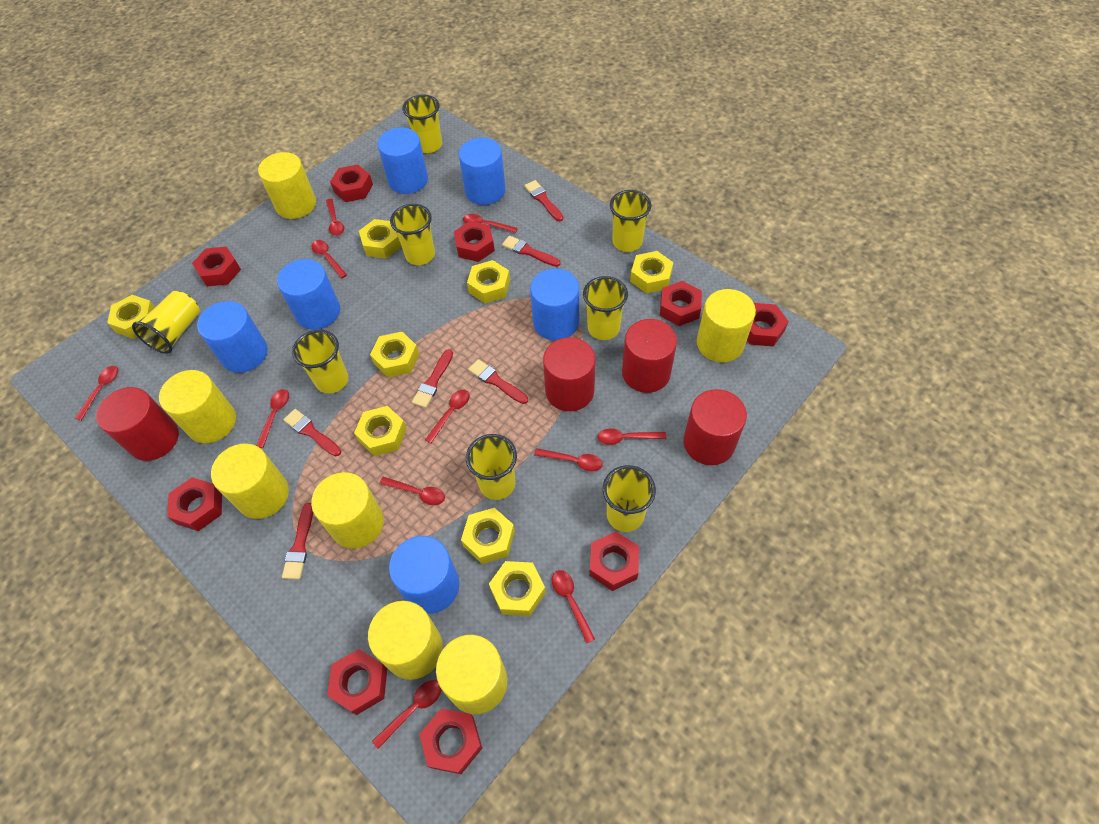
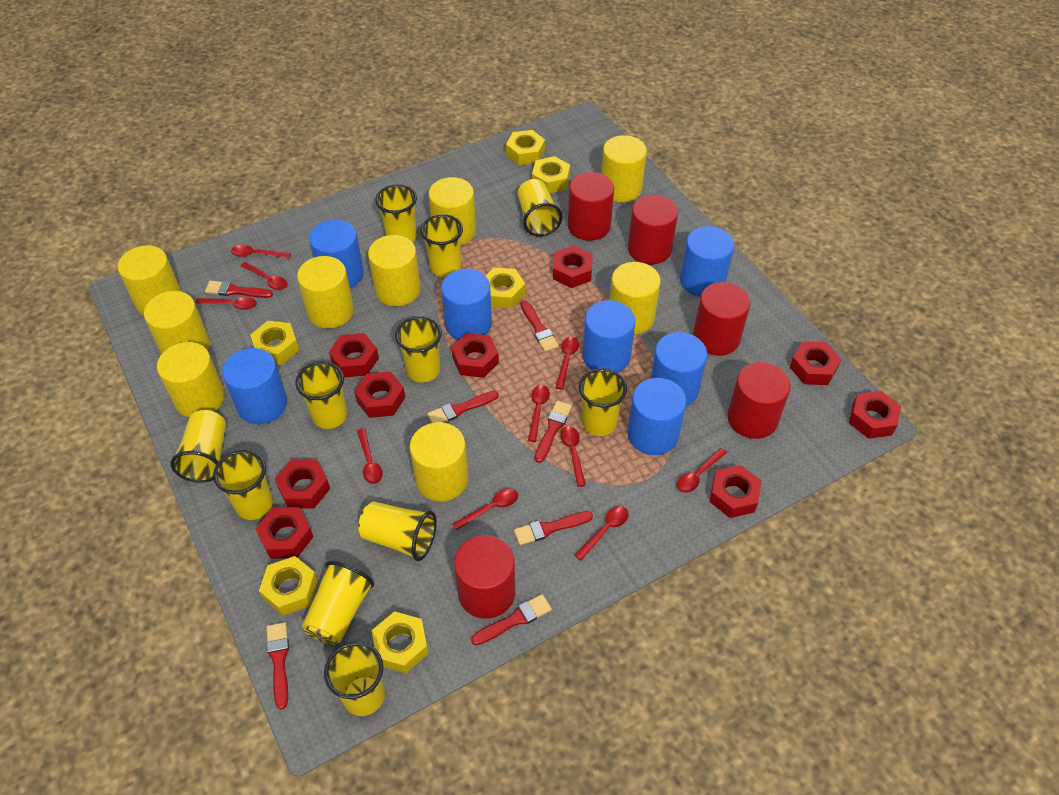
blue cylinder: [197,301,268,373] [277,259,340,330] [378,128,428,194] [389,536,459,614] [459,138,506,205] [530,268,579,341] = 6 -> [222,348,287,424] [309,220,364,288] [441,269,492,340] [582,300,635,373] [628,378,686,455] [650,332,707,406] [680,226,734,297] = 7
red brush: [282,503,313,579] [283,409,341,456] [412,349,453,408] [468,359,528,404] [502,236,561,267] [524,180,563,221] = 6 -> [205,280,273,298] [266,622,289,710] [427,391,499,423] [471,594,552,645] [514,511,593,545] [521,300,559,352] [535,400,572,463] = 7
red cylinder: [96,387,179,461] [543,337,595,411] [622,319,677,393] [683,389,747,465] = 4 -> [454,535,515,619] [568,172,614,241] [628,195,678,264] [693,282,750,356] [727,362,791,439] = 5
red spoon: [75,366,118,421] [256,389,289,448] [311,240,347,278] [326,199,344,236] [372,680,441,749] [379,477,445,505] [425,390,470,443] [463,214,518,233] [534,448,603,472] [552,570,595,643] [597,428,667,445] = 11 -> [195,297,257,310] [231,245,291,258] [241,262,288,290] [357,428,383,484] [453,488,518,530] [528,385,550,442] [555,337,579,389] [560,426,586,487] [574,506,629,561] [677,448,727,493] = 10
yellow cup: [132,291,200,354] [292,330,348,394] [390,204,435,265] [402,94,442,153] [466,434,517,500] [583,276,628,340] [603,465,656,532] [610,190,651,252] = 8 -> [170,410,226,483] [213,450,273,520] [296,361,347,429] [302,561,374,645] [324,642,385,716] [358,501,437,561] [375,184,417,242] [395,316,442,382] [420,214,463,277] [518,179,563,237] [579,368,627,436] = 11
yellow cylinder: [159,370,236,443] [211,443,289,519] [258,152,316,219] [311,472,384,549] [368,601,443,680] [436,635,507,714] [697,289,756,362] = 7 -> [118,245,182,315] [144,291,210,354] [157,342,225,417] [297,256,354,328] [368,235,421,306] [410,422,468,501] [428,177,476,245] [601,135,647,202] [609,262,661,334] = 9
yellow nut: [107,295,155,339] [354,406,407,456] [359,219,402,259] [370,332,419,378] [461,508,515,564] [467,260,510,303] [489,561,546,616] [630,251,673,294] = 8 -> [250,321,299,365] [259,556,318,616] [372,611,429,673] [485,268,525,308] [506,130,545,165] [532,156,570,193] = 6

